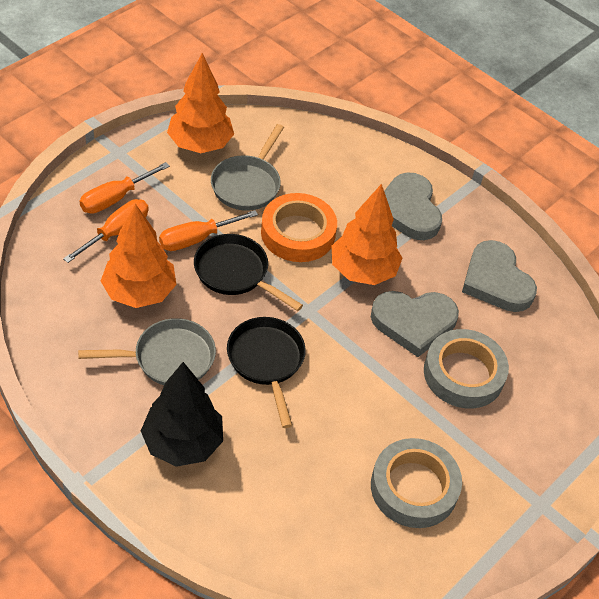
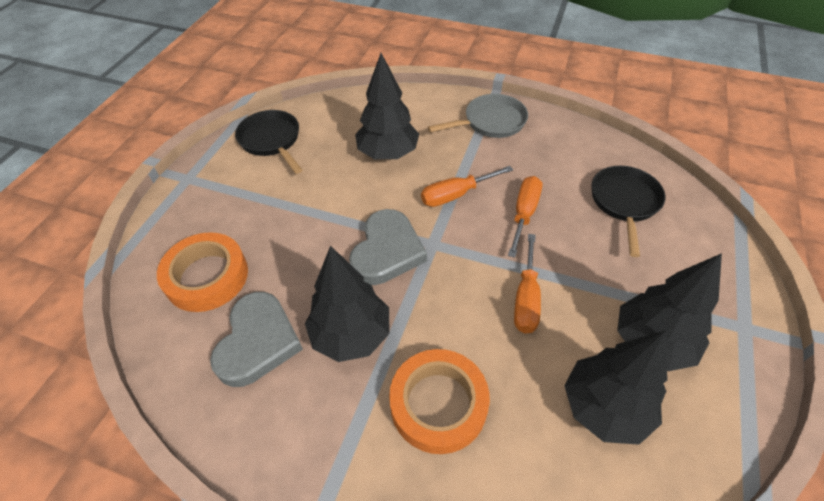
black tree: [141,362,223,467] = 1 -> [305,246,389,362] [355,53,419,159] [564,330,667,445] [617,253,722,371] = 4
grey heart: [371,291,459,357] [384,172,442,240] [462,240,537,312] = 3 -> [210,292,303,387] [349,209,427,285] = 2
grey pan: [78,318,216,385] [211,124,284,211] = 2 -> [428,94,528,138] = 1
grey tape: [371,438,462,528] [424,329,509,409] = 2 -> none = 0
orange tape: [261,193,337,262] = 1 -> [157,232,248,312] [389,349,490,454] = 2
orange tree: [101,204,176,308] [167,53,234,153] [332,184,402,285] = 3 -> none = 0

